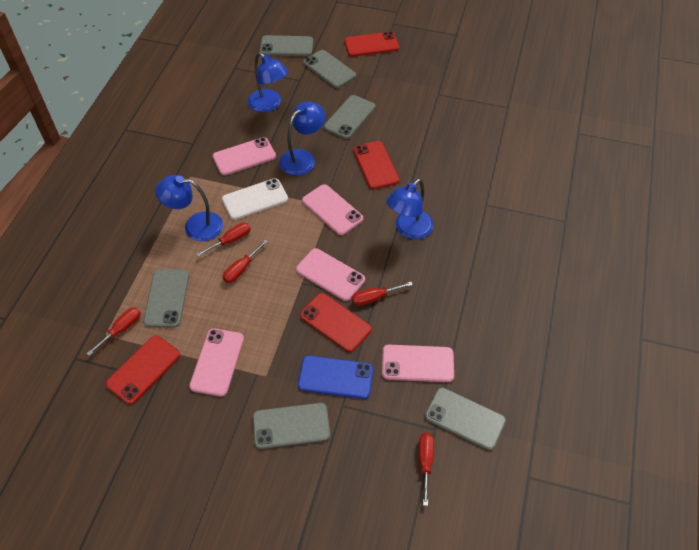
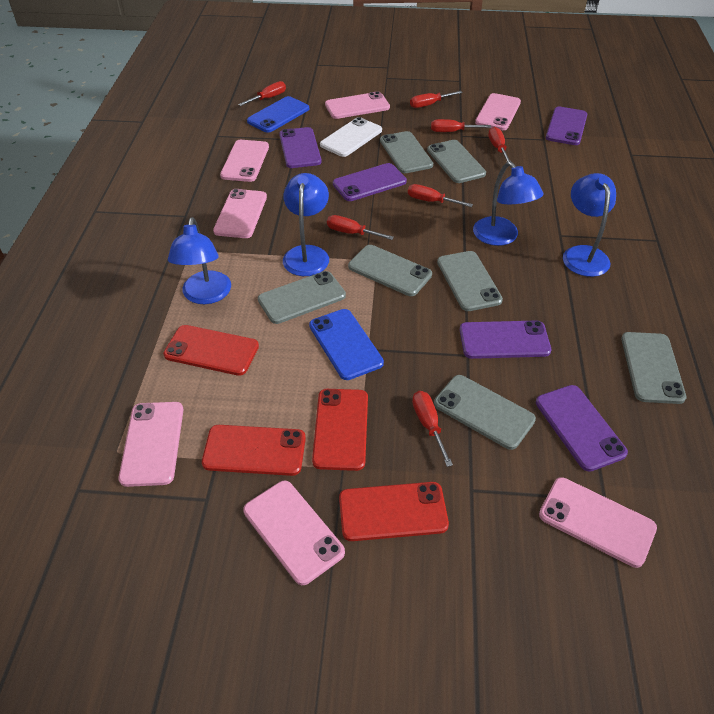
blue phone: [298,355,373,399] = 1 -> [247,96,309,133] [309,309,384,380] = 2
grey phone: [143,269,189,328] [253,403,330,449] [260,35,313,56] [303,50,356,88] [324,95,375,139] [425,387,506,450] = 6 -> [258,271,346,324] [348,245,432,296] [380,131,433,173] [427,140,486,183] [434,375,536,450] [437,251,503,311] [621,332,686,404] = 7
pink phone: [189,328,244,397] [213,137,276,176] [296,248,365,301] [302,184,363,235] [382,345,454,382] = 5 -> [119,402,183,487] [213,189,267,238] [220,140,269,182] [243,481,345,585] [325,91,390,119] [475,93,521,130] [539,477,657,568] = 7
purple phone: none = 0 -> [279,127,322,168] [333,163,407,201] [460,321,551,359] [536,385,628,472] [546,106,587,145] = 5
red screwdriver: [86,307,141,356] [196,223,251,257] [223,240,268,283] [352,282,413,306] [419,433,434,506] = 5 -> [238,81,286,106] [327,215,394,240] [408,184,473,207] [410,91,463,108] [412,391,453,467] [431,119,491,132] [488,127,511,162] = 7

